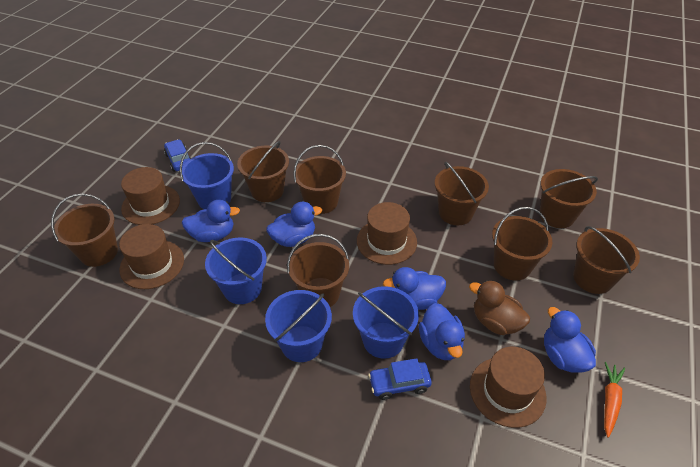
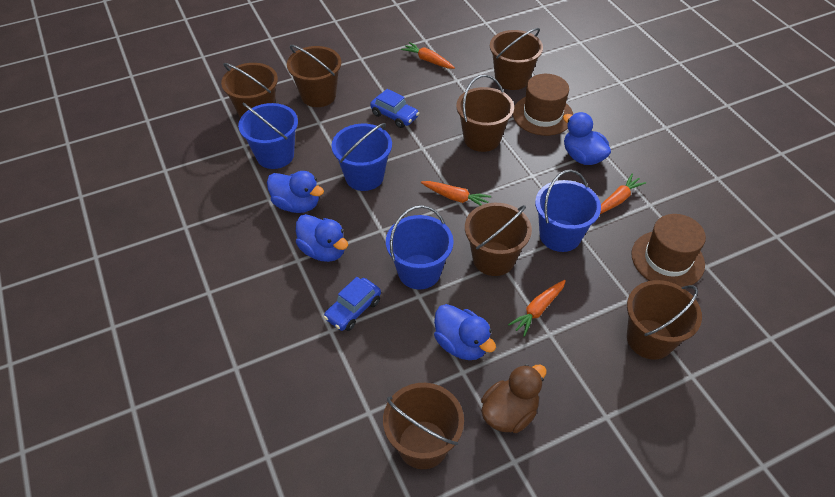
blue duck: [181,200,240,242] [267,202,322,247] [383,267,446,310] [419,303,465,360] [544,307,596,373] = 5 -> [267,171,324,213] [296,214,348,262] [434,304,496,360] [563,112,611,165] = 4
brown bucket: [51,193,118,267] [237,141,289,202] [287,234,349,307] [293,145,346,214] [435,161,489,225] [492,207,552,280] [540,169,598,228] [573,226,640,294] = 8 -> [221,63,278,118] [287,45,342,107] [383,383,464,469] [456,75,514,152] [465,203,532,276] [490,28,543,90] [627,280,702,360] = 7
brown hat: [119,224,184,289] [121,167,180,225] [357,202,417,265] [470,347,547,428] = 4 -> [513,74,573,136] [631,214,706,287] = 2
orange carrot: [604,362,625,438] = 1 -> [401,42,455,69] [421,181,491,206] [508,280,566,337] [600,174,646,214] = 4

